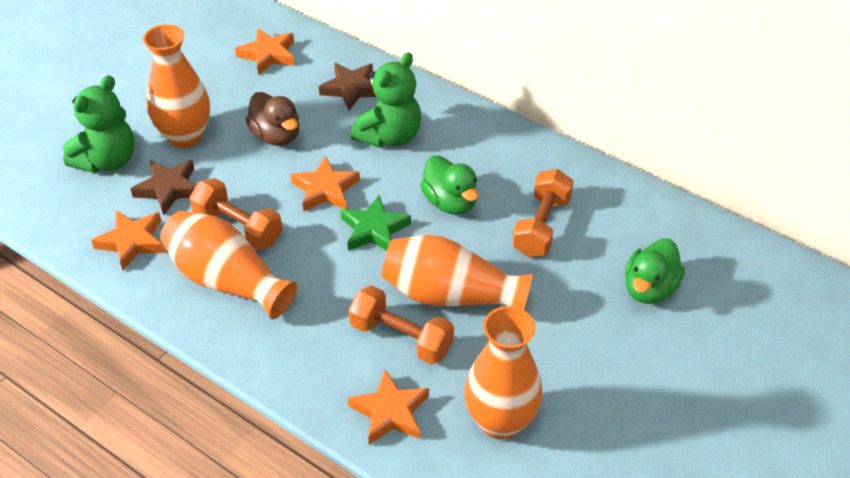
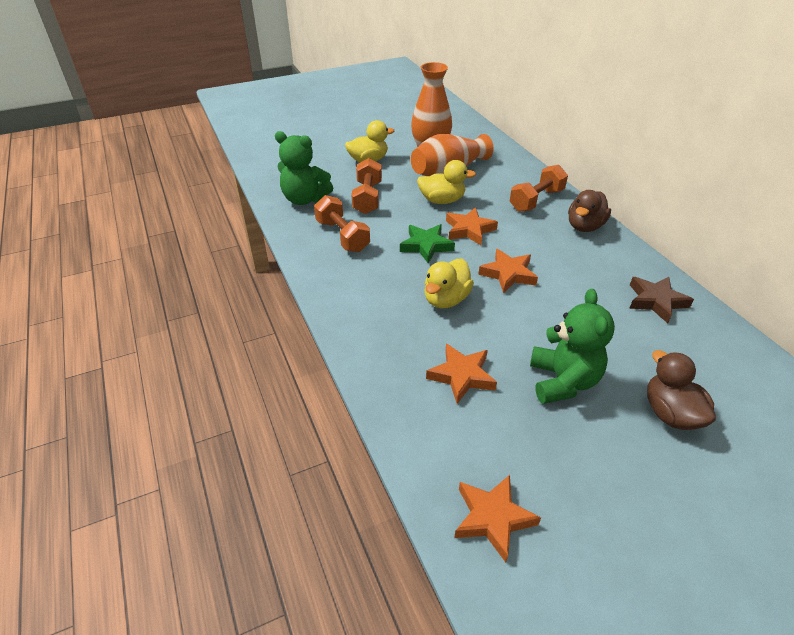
brown duck: [246,92,299,146] = 1 -> [568,190,611,232] [647,350,716,430] = 2
brown star: [130,160,196,215] [319,63,376,111] = 2 -> [629,277,694,323] = 1
green duck: [420,155,479,215] [625,239,685,304] = 2 -> none = 0
orange vase: [143,24,210,148] [160,211,297,319] [381,235,532,310] [464,306,543,440] = 4 -> [411,62,452,147] [411,134,494,176] = 2
yellow duck: none = 0 -> [345,120,394,163] [417,160,476,204] [425,259,474,308] = 3

